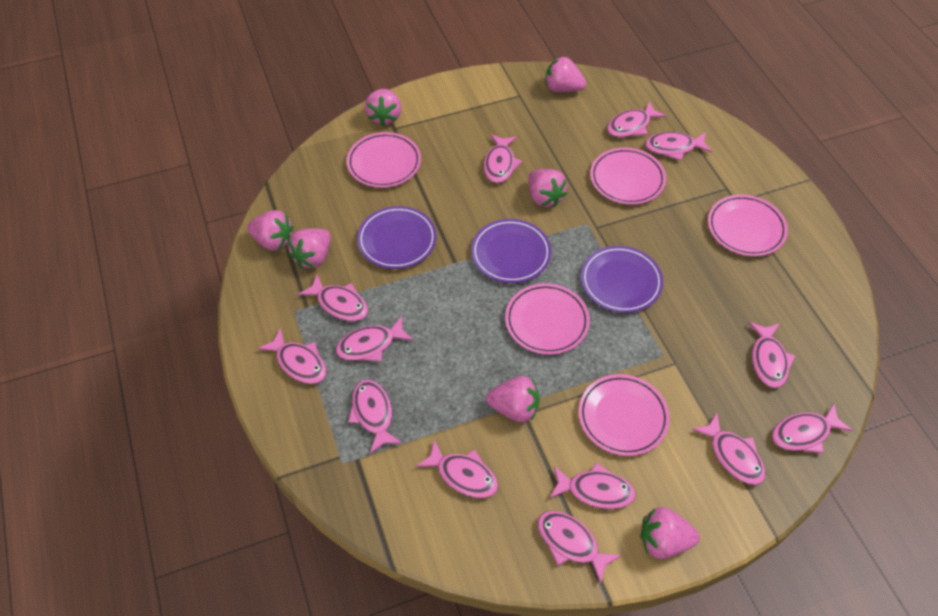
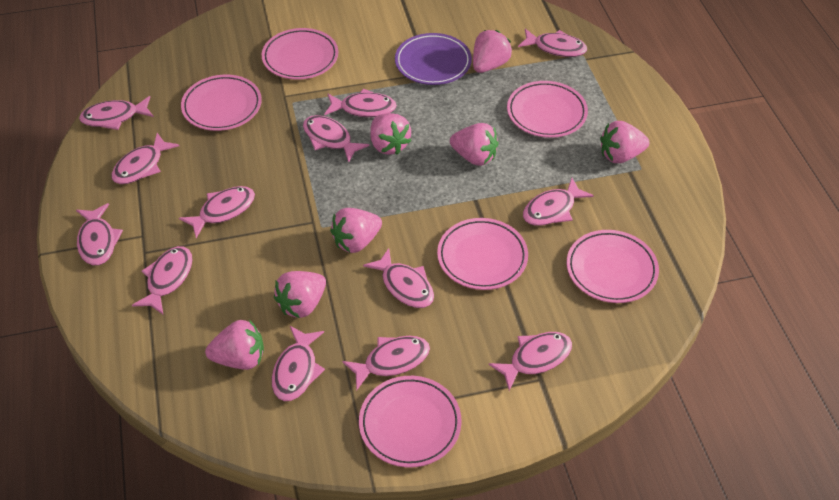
pink plate: [347,132,421,188] [505,283,590,355] [579,374,670,456] [590,148,666,205] [708,195,788,256] = 5 -> [181,75,262,131] [262,28,338,80] [359,376,462,467] [437,218,528,290] [507,81,588,138] [567,230,659,303] = 6
purple plate: [357,206,437,269] [471,219,551,283] [581,246,663,313] = 3 -> [395,33,472,85] = 1

